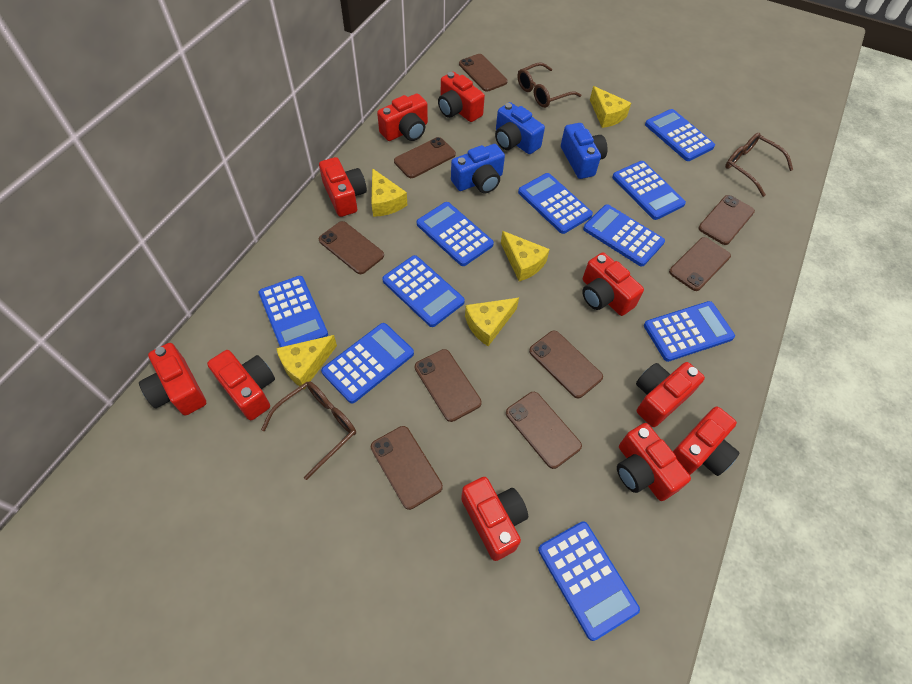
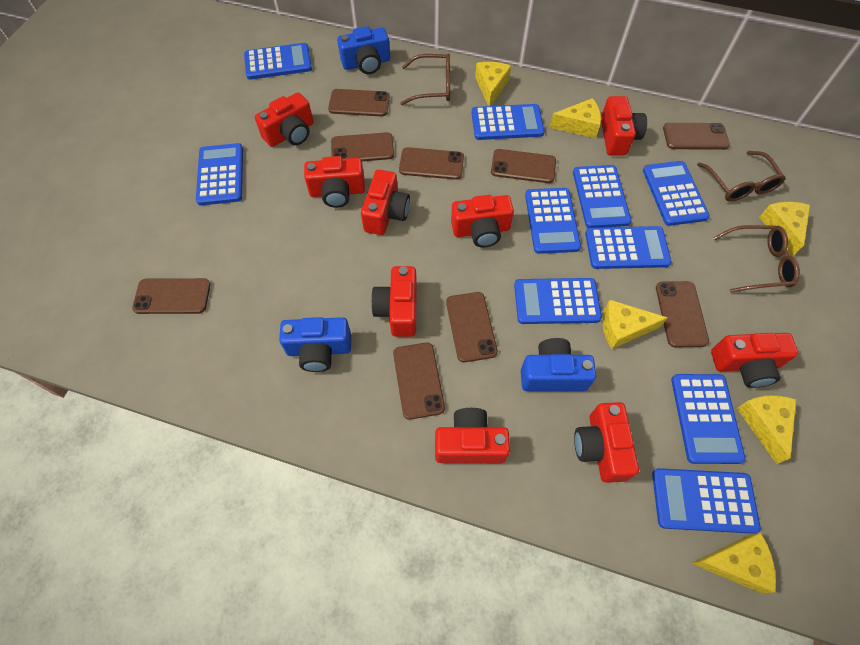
red camera: [139,343,206,415] [207,350,275,420] [319,157,367,217] [377,93,428,141] [438,72,485,122] [461,477,528,561] [582,252,644,316] [617,423,691,501] [636,362,705,427] [673,406,739,476] = 10 -> [255,92,313,147] [304,156,365,208] [361,169,410,235] [371,266,417,337] [435,408,510,463] [451,195,514,248] [574,402,639,483] [601,96,647,156] [711,333,798,388] = 9
yellow cheese: [276,335,337,389] [371,168,407,217] [465,298,519,346] [501,231,550,281] [590,86,631,128] = 5 -> [475,62,511,106] [549,98,601,138] [603,300,668,349] [691,533,776,593] [737,395,796,464] [759,202,810,256] = 6

